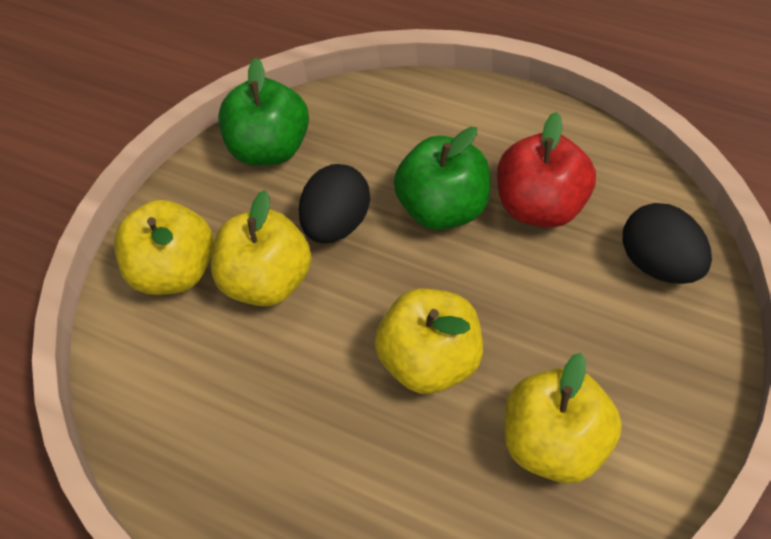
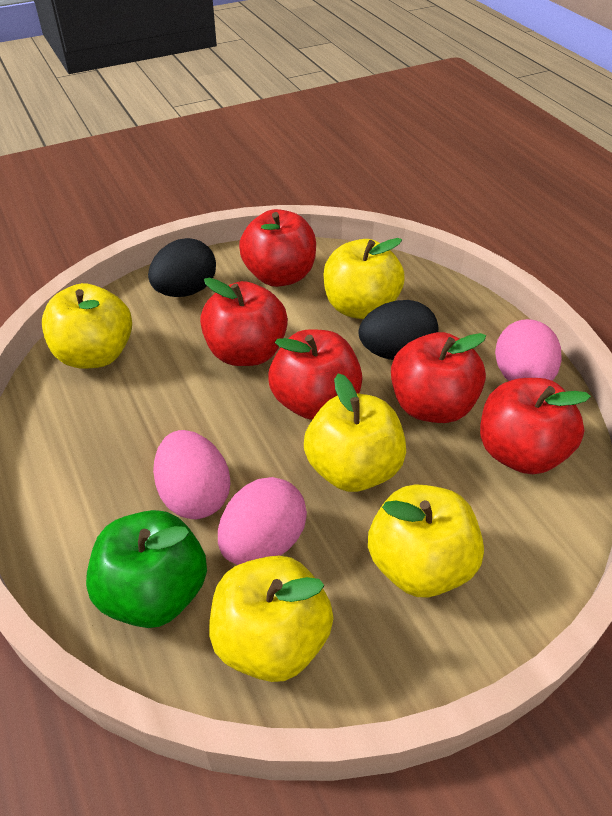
green apple: [218,58,309,166] [394,127,490,230] = 2 -> [86,510,207,628] = 1
pink egg: none = 0 -> [153,430,230,519] [218,477,307,565] [495,319,562,381] = 3
red apple: [497,112,596,228] = 1 -> [200,278,288,366] [239,209,316,287] [268,329,363,420] [391,332,486,423] [480,378,591,474] = 5
yellow apple: [114,200,214,295] [211,190,311,306] [375,288,483,394] [504,353,622,483] = 4 -> [42,283,132,369] [209,556,334,682] [304,374,406,492] [323,238,405,319] [368,484,484,598] = 5

